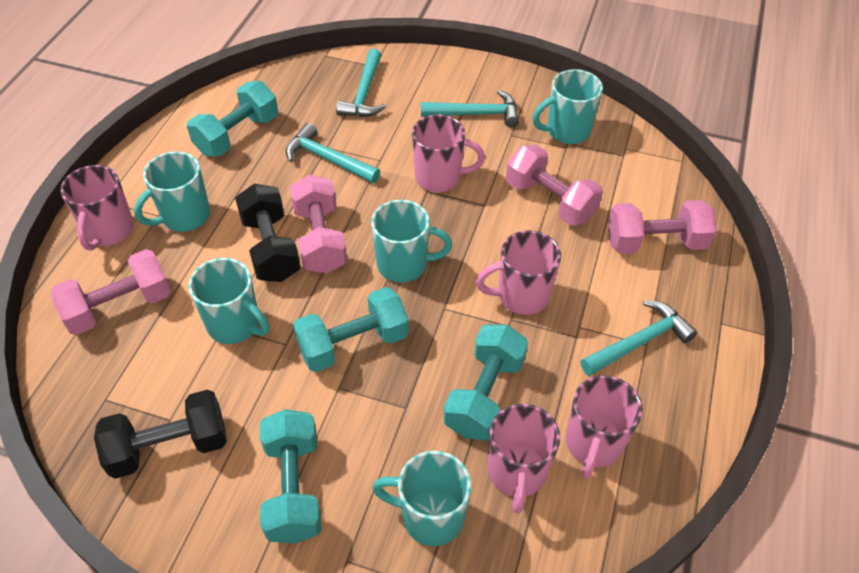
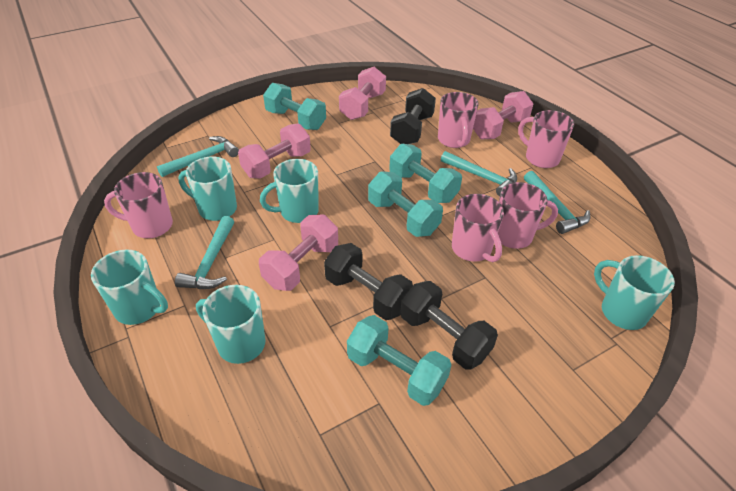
black dumbbell: [94,390,227,479] [235,184,301,282] = 2 -> [324,243,413,320] [390,88,436,144] [400,281,498,369] = 3

